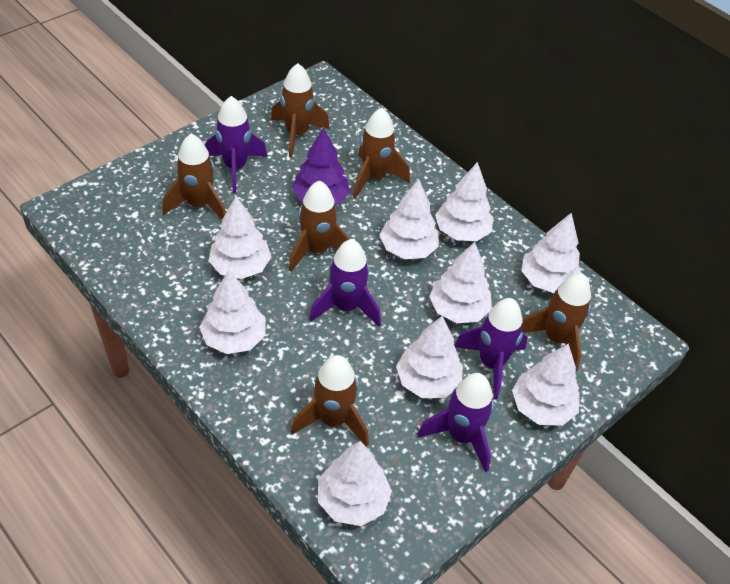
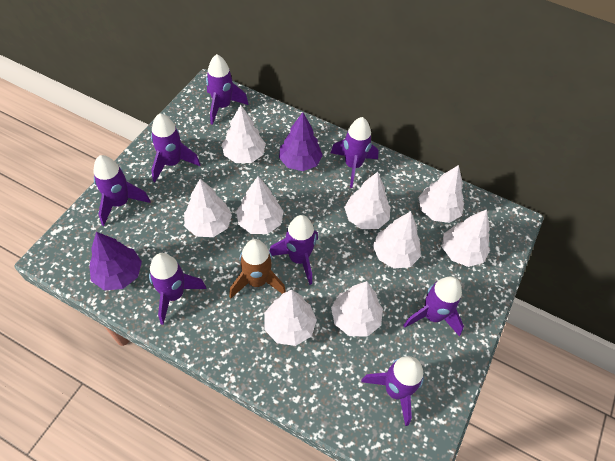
brown rocket: [162,134,226,219] [271,63,330,158] [289,181,349,272] [291,355,369,447] [353,108,410,199] [521,273,591,371] = 6 -> [229,239,286,299] = 1
purple rocket: [205,96,267,193] [309,239,381,327] [417,373,494,472] [454,298,528,399] = 4 -> [93,155,150,226] [149,253,206,325] [151,113,201,182] [206,54,249,125] [270,215,318,285] [331,117,379,188] [361,356,424,426] [403,276,464,337] = 8
purple tree: [292,127,350,205] = 1 -> [89,232,142,290] [279,112,323,171] = 2

